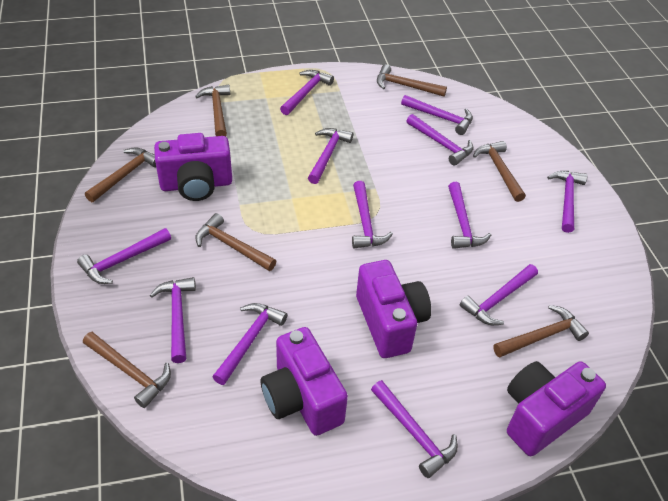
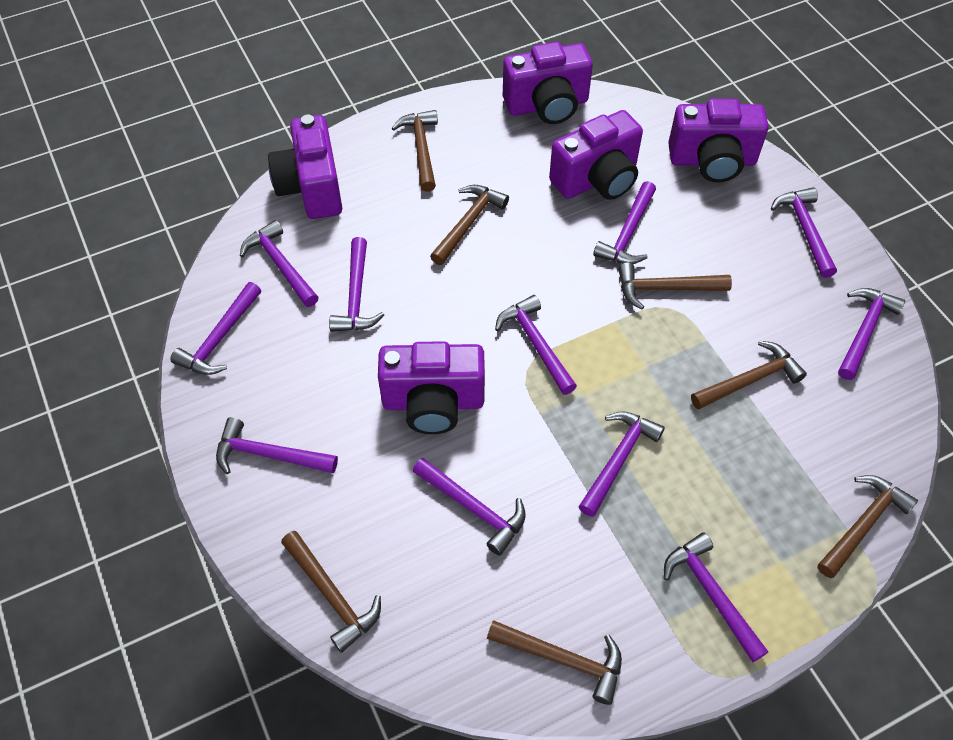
purple camera: [154,133,232,201] [261,327,348,436] [356,260,431,358] [507,361,606,456] = 4 -> [268,115,342,219] [378,341,485,434] [503,42,593,124] [549,110,643,200] [668,99,769,182] = 5
purple hammer: [77,228,171,284] [150,277,196,363] [213,303,287,385] [280,70,334,115] [308,128,353,184] [352,181,393,248] [371,380,458,478] [401,95,473,135] [406,114,473,165] [448,182,491,249] [460,264,538,325] [547,171,587,233] = 12 -> [170,282,261,375] [216,417,338,474] [240,220,319,307] [329,237,384,332] [413,458,526,556] [495,295,577,395] [578,411,665,517] [593,181,656,264] [664,532,768,663] [771,187,837,278] [838,288,905,380] = 11

